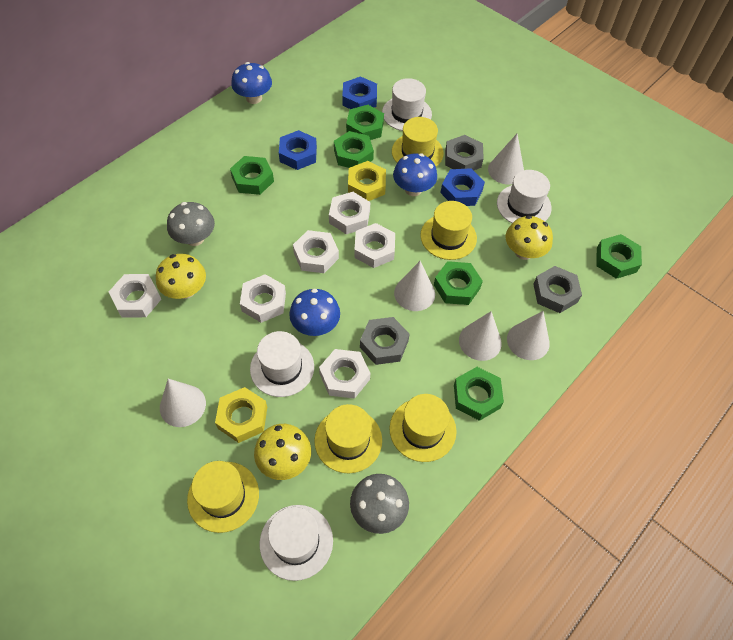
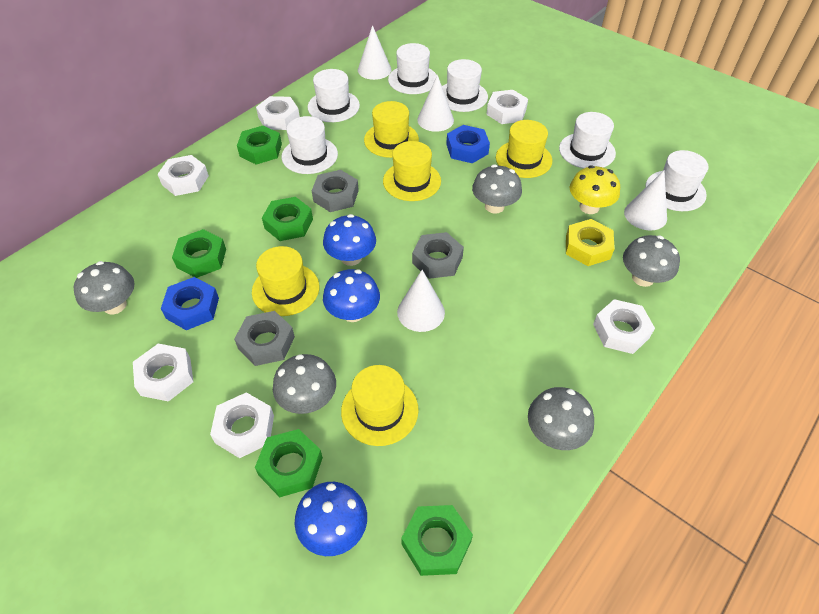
blue nut: [279,130,317,170] [342,76,377,109] [440,168,485,206] = 3 -> [161,277,219,330] [446,125,490,163] = 2
green nut: [230,156,274,195] [334,131,374,168] [346,105,384,140] [434,261,483,305] [454,367,504,421] [596,234,642,279] = 6 -> [172,229,226,278] [237,126,282,165] [255,429,323,497] [262,197,313,241] [401,505,473,576] = 5
grey mushroom: [167,202,215,246] [350,474,409,534] = 2 -> [74,261,135,315] [273,354,336,414] [472,164,522,214] [528,387,594,450] [623,235,680,287] = 5
white cone: [160,379,206,427] [394,261,435,311] [459,311,502,361] [488,134,524,184] [507,311,550,360] = 5 -> [358,25,391,80] [397,270,445,332] [417,75,454,132] [624,171,667,230] = 4
white hat: [250,331,314,397] [259,505,333,581] [382,78,432,131] [497,170,552,223] = 4 -> [282,116,338,174] [308,69,360,122] [388,43,437,94] [442,59,488,112] [559,112,616,169] [645,150,709,211] = 6
yellow mushroom: [156,254,206,299] [254,424,311,480] [505,215,553,260] = 3 -> [570,165,620,214] = 1
yellow nut: [215,387,267,443] [348,161,386,201] = 2 -> [566,219,614,266] = 1

